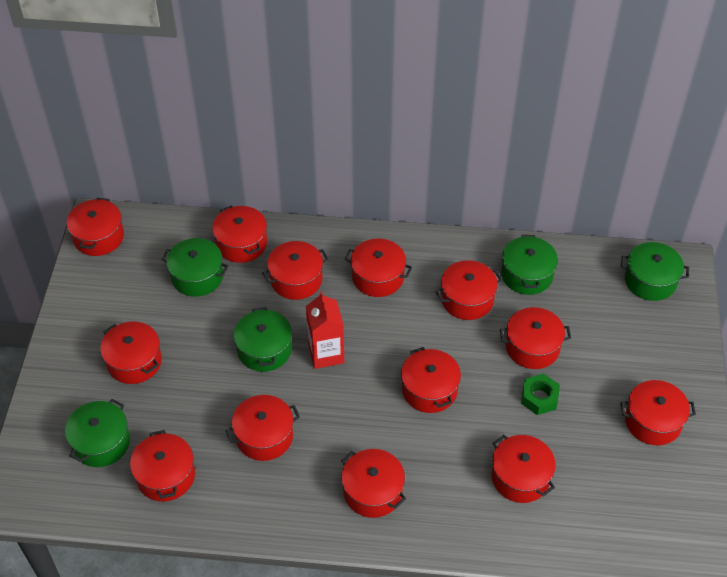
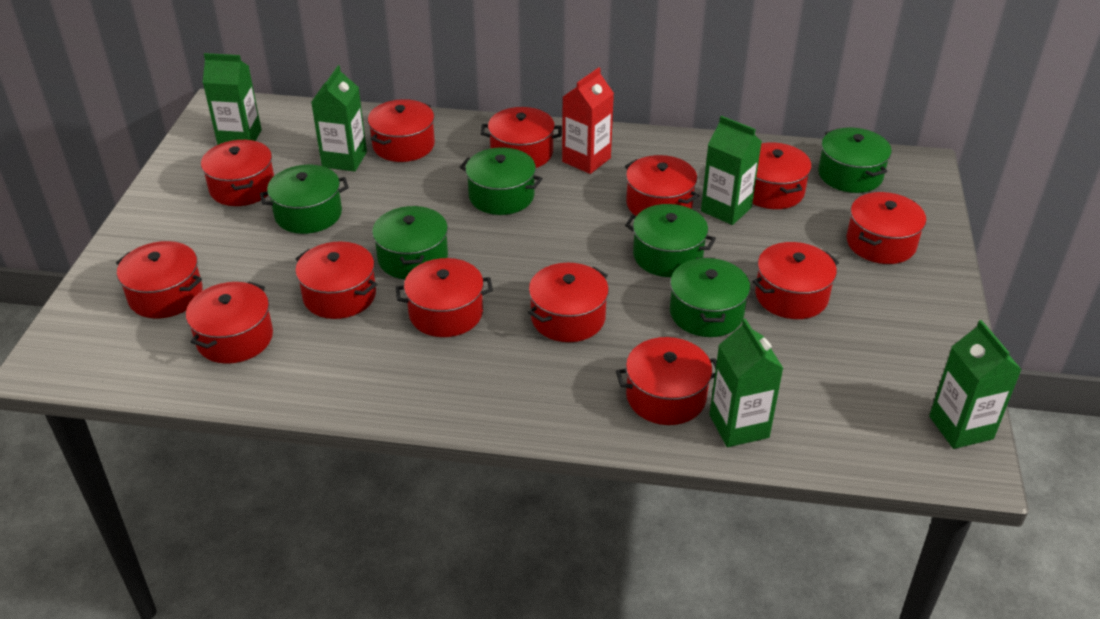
green carton: none = 0 -> [203,53,262,145] [311,66,367,172] [701,116,762,225] [709,319,784,447] [929,320,1022,449] = 5
green nut: [521,373,560,415] = 1 -> none = 0
green pot: [65,399,130,467] [161,238,228,297] [234,307,292,372] [501,235,558,295] [621,242,689,301] = 5 -> [260,165,349,234] [372,206,448,279] [460,147,543,215] [625,204,716,277] [670,258,750,337] [818,128,892,193] = 6

